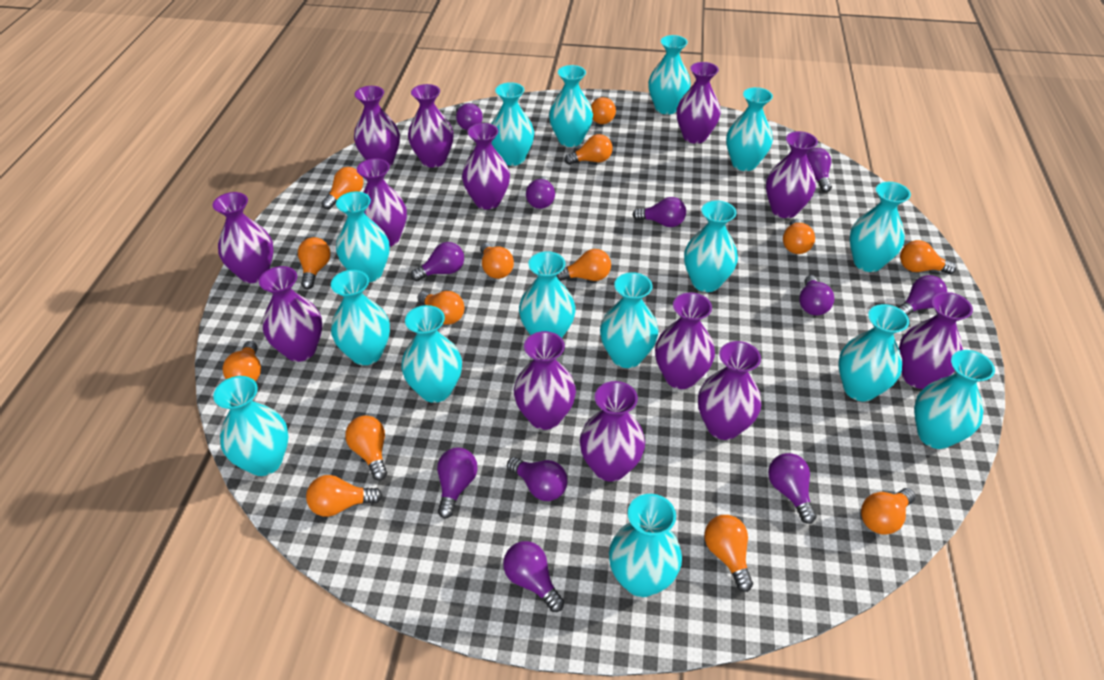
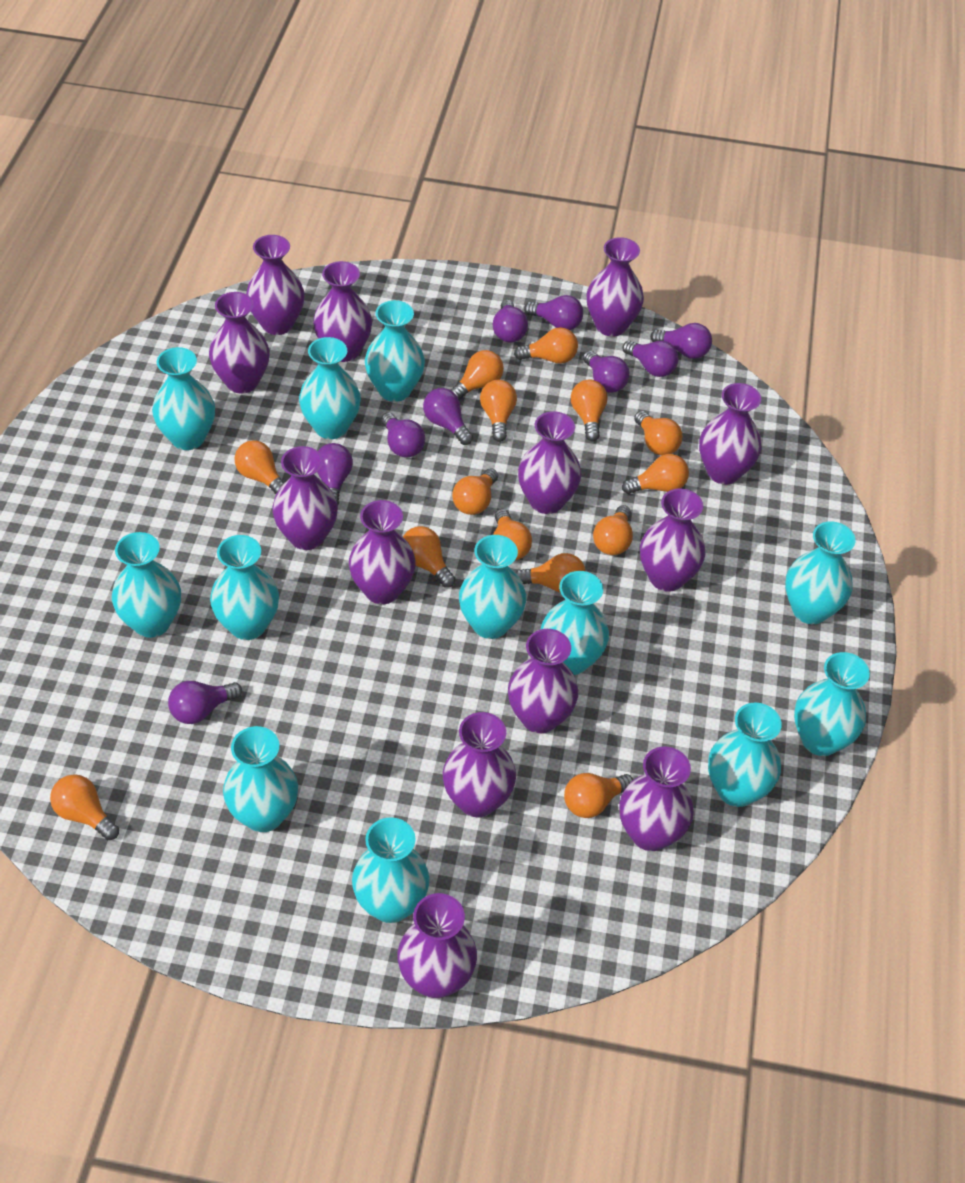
purple light bulb: [411,242,464,281] [437,448,478,519] [456,103,483,130] [503,541,564,612] [507,457,567,501] [526,176,555,209] [632,197,686,227] [768,453,817,524] [799,275,835,315] [807,148,832,192] [898,275,947,316] = 11 -> [168,681,242,724] [317,443,353,504] [381,412,425,458] [423,388,473,445] [493,299,528,343] [524,295,583,330] [583,351,629,393] [623,341,678,377] [650,323,712,359] = 9
turquoise vase: [213,376,289,476] [331,270,390,365] [336,192,390,282] [401,305,462,403] [491,82,534,166] [519,251,576,338] [549,65,593,147] [600,272,658,368] [609,494,682,597] [648,35,691,115] [684,200,738,292] [726,87,773,171] [838,304,909,402] [849,182,911,272] [914,350,995,449] = 15 -> [112,532,181,638] [152,347,215,450] [210,535,279,640] [223,726,298,832] [299,337,361,439] [352,817,430,923] [365,300,425,402] [459,535,526,639] [541,571,609,675] [708,703,782,807] [785,521,856,624] [794,652,870,756] = 12

